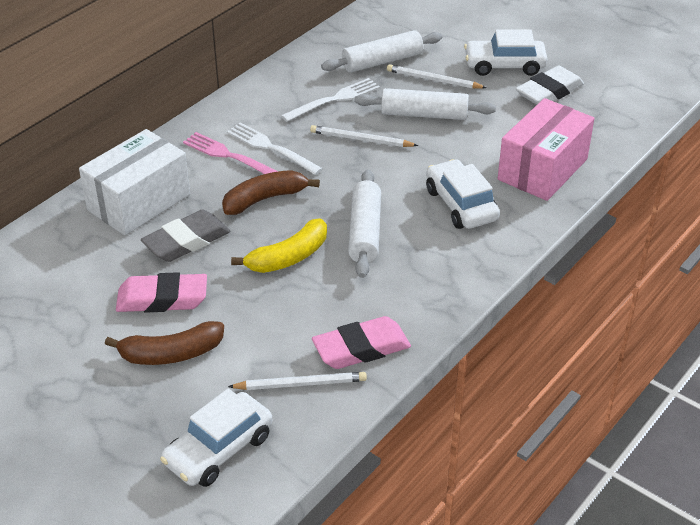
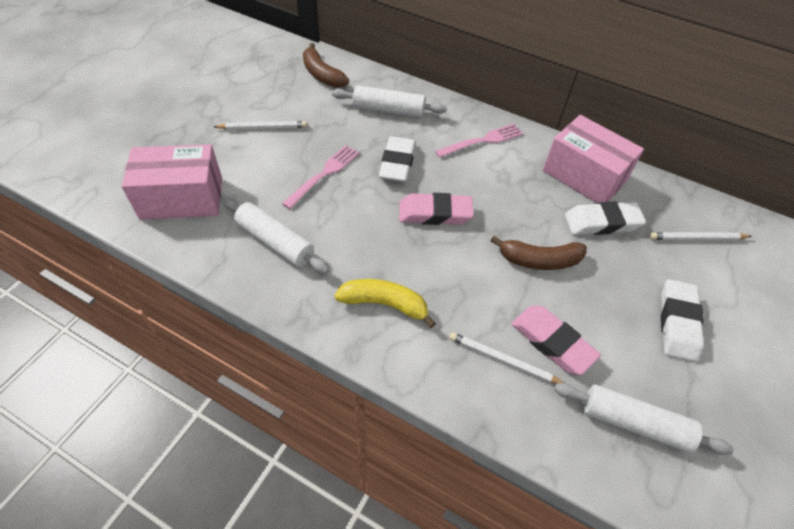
grey eraser: [141,209,230,262] = 1 -> none = 0
pink box: [498,98,594,201] = 1 -> [122,144,222,220] [543,115,644,204] = 2
pink fork: [183,132,278,174] = 1 -> [282,145,359,209] [435,124,523,158] = 2
white box: [79,129,190,236] = 1 -> none = 0
white car: [160,389,272,487] [426,159,500,229] [464,29,547,76] = 3 -> none = 0
white eraser: [516,66,584,105] = 1 -> [379,136,416,182] [565,201,646,235] [661,279,704,362] = 3
white fork: [227,122,323,175] [281,78,380,122] = 2 -> none = 0

